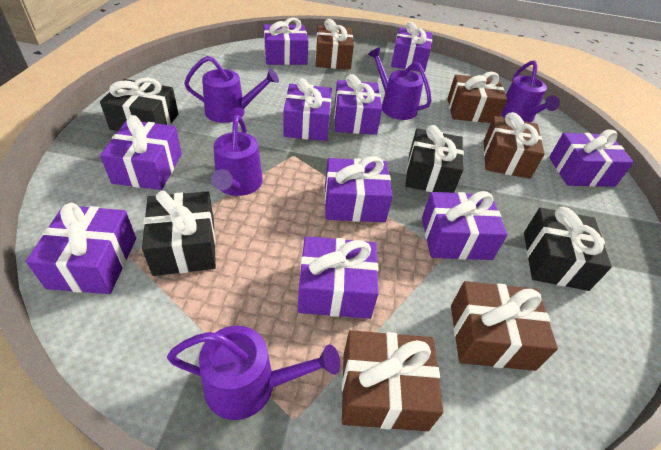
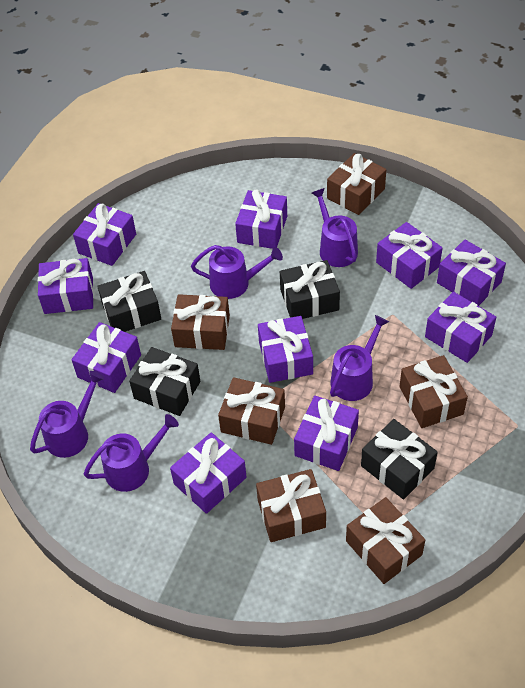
brown gift: [315,19,354,70] [342,330,443,431] [447,72,508,123] [451,281,558,371] [484,112,545,179] = 5 -> [171,294,230,350] [218,377,285,445] [256,469,326,542] [327,153,386,215] [346,497,425,584] [399,355,468,428] = 6

